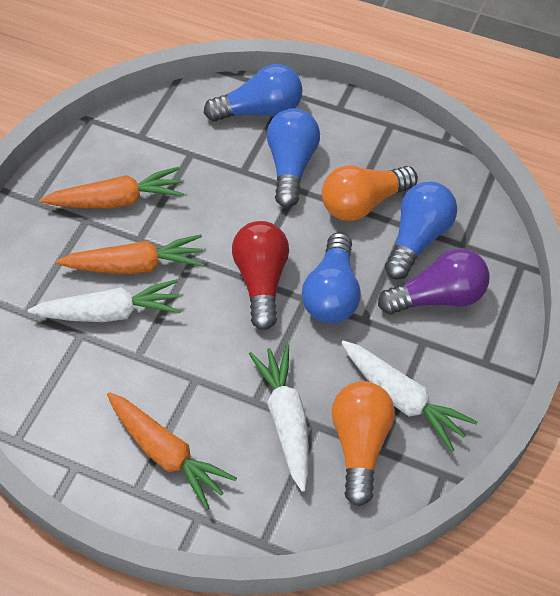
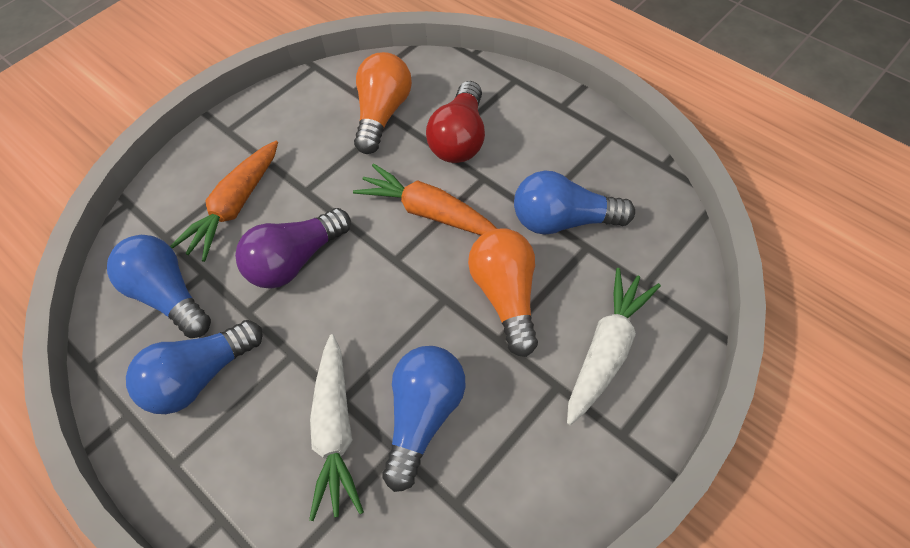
orange carrot: [41,167,184,208] [56,234,205,274] [107,392,237,510] = 3 -> [170,141,278,262] [353,163,497,235] = 2
white carrot: [28,279,181,322] [249,344,309,492] [341,340,478,452] = 3 -> [309,334,364,521] [567,268,661,425] = 2

